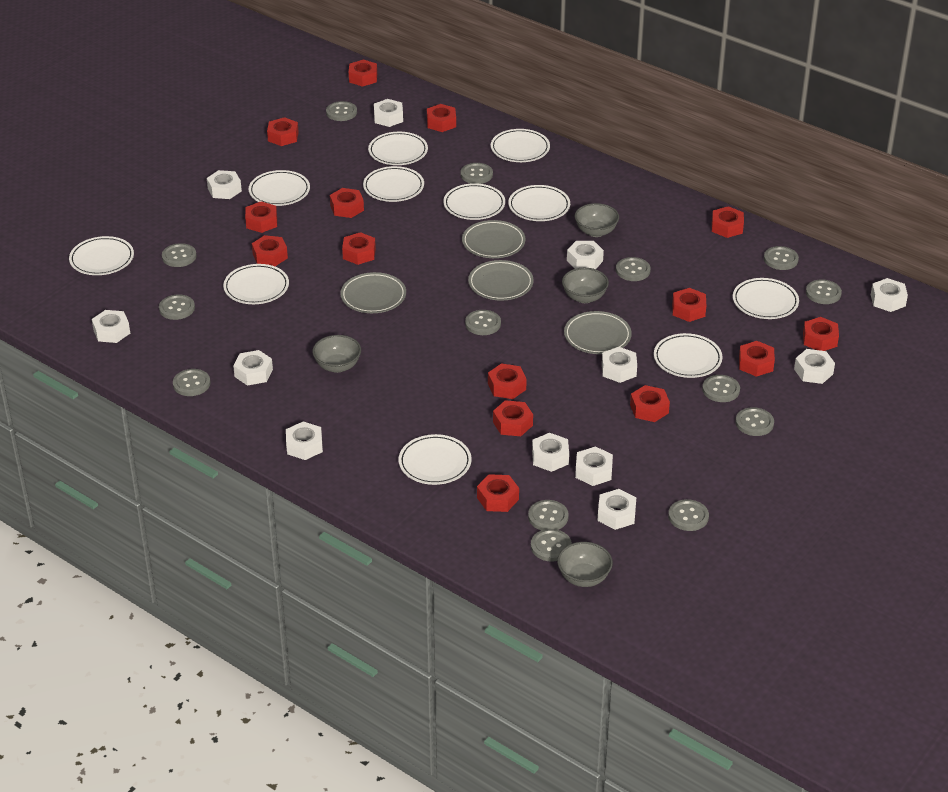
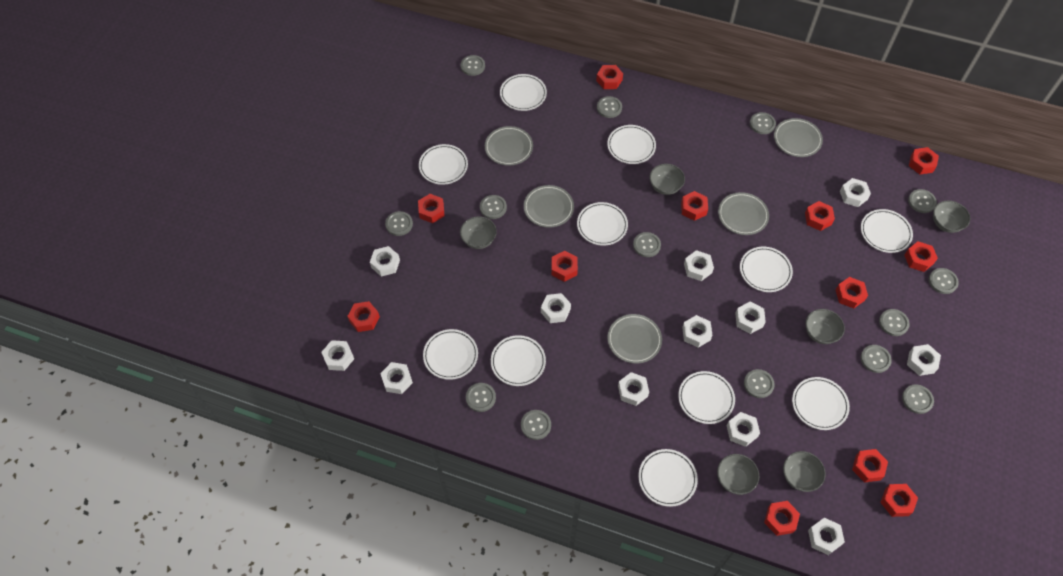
grey bowl: [312,335,361,373] [557,542,613,587] [562,268,609,303] [575,203,619,237] = 4 -> [460,216,497,249] [649,164,685,195] [717,454,759,495] [783,451,826,492] [805,309,845,344] [933,200,970,233] = 6
grey plate: [340,272,406,313] [462,220,526,258] [468,260,534,301] [564,311,632,354] = 4 -> [485,126,533,166] [524,185,574,228] [607,314,662,364] [718,192,769,235] [774,118,823,157] = 5
red nut: [245,202,277,233] [252,235,288,266] [267,117,299,146] [330,188,364,218] [342,232,376,265] [349,59,377,87] [427,104,456,132] [477,474,519,512] [488,363,527,399] [493,400,533,436] [630,385,670,422] [672,288,706,322] [712,206,744,238] [739,341,775,377] [803,317,839,351] = 15 -> [347,301,380,332] [418,194,445,223] [552,251,578,282] [596,65,623,89] [681,191,708,221] [764,501,800,536] [805,201,835,231] [836,277,868,309] [852,449,888,482] [880,484,918,517] [904,241,938,272] [909,147,939,175] = 12

